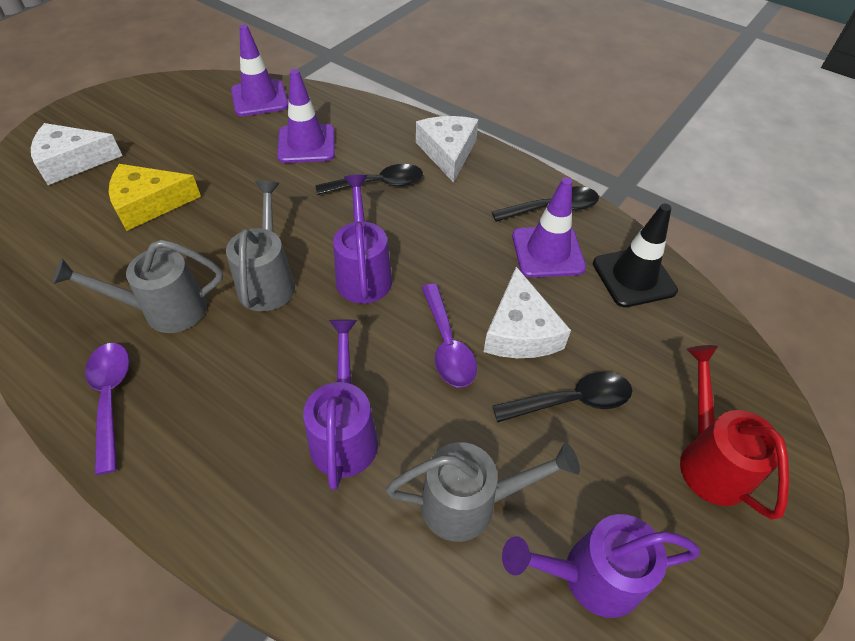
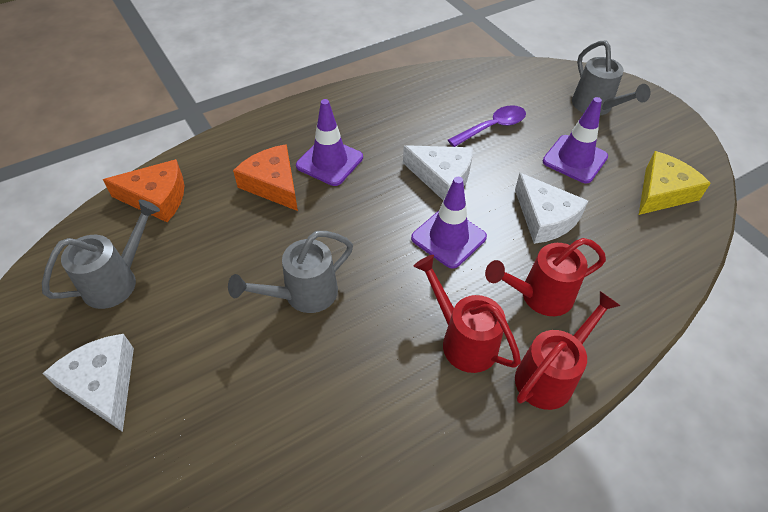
black spoon: [315,164,423,195] [492,186,599,222] [492,372,632,422] = 3 -> none = 0
black traffic cone: [593,204,678,307] = 1 -> none = 0
orange cheese: none = 0 -> [103,159,184,222] [233,144,298,211] = 2
purple spoon: [85,343,130,475] [421,284,477,387] = 2 -> [448,105,526,147] = 1
purple watering can: [303,320,378,490] [333,175,392,304] [502,514,700,618] = 3 -> none = 0
red watering can: [680,345,789,520] = 1 -> [413,255,521,373] [485,238,606,316] [515,291,621,410] = 3

